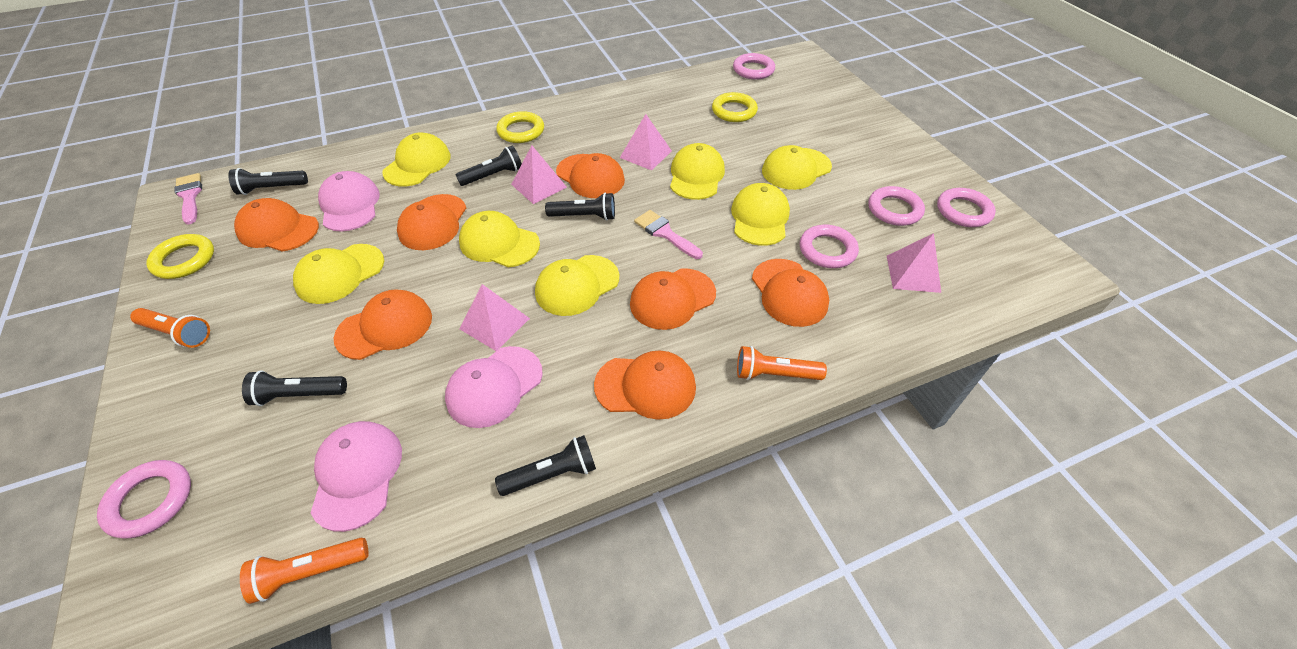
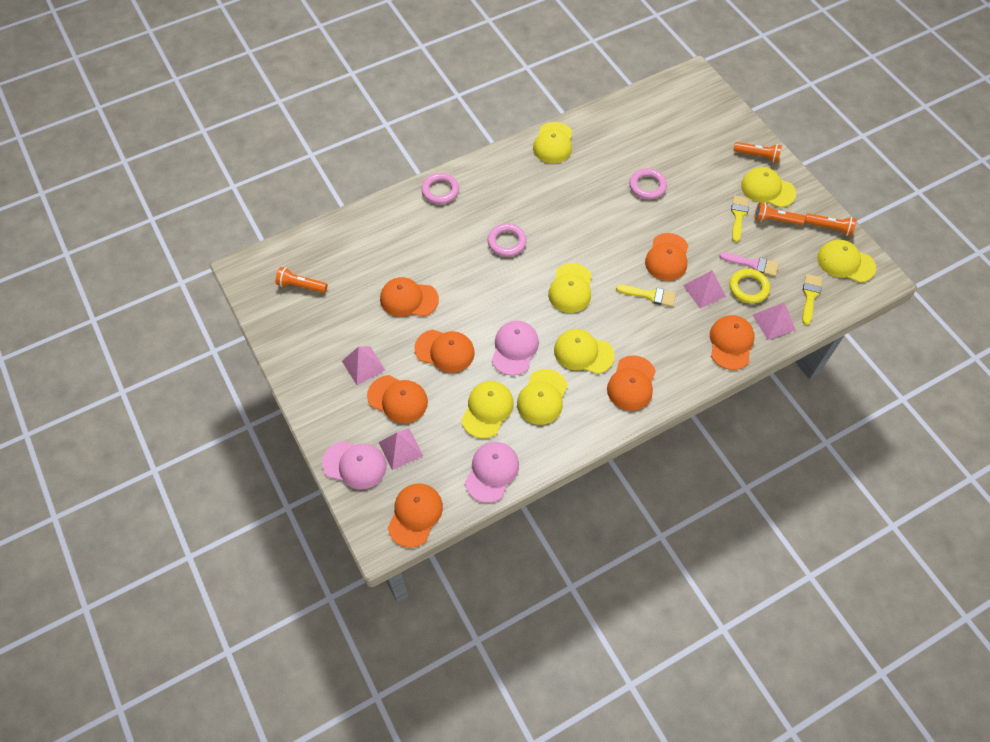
black flashlight: [228,168,308,195] [242,370,347,406] [455,145,522,186] [495,435,596,496] [545,193,615,220] = 5 -> none = 0
orange flashlight: [130,308,210,348] [240,538,368,604] [737,346,827,380] = 3 -> [276,267,328,293] [733,142,782,163] [755,202,805,225] [804,213,857,236] = 4
pink brush: [175,173,202,224] [634,210,703,259] = 2 -> [719,252,779,277] = 1
pink ring: [97,460,191,539] [733,53,775,79] [800,225,859,268] [868,186,925,226] [937,188,996,227] = 5 -> [421,173,459,204] [488,223,527,257] [629,168,667,199] = 3
yellow brush: none = 0 -> [616,285,676,307] [731,195,749,242] [802,274,822,325] = 3
yellow ring: [146,234,214,279] [496,111,544,143] [712,92,758,122] = 3 -> [729,269,770,304] = 1

